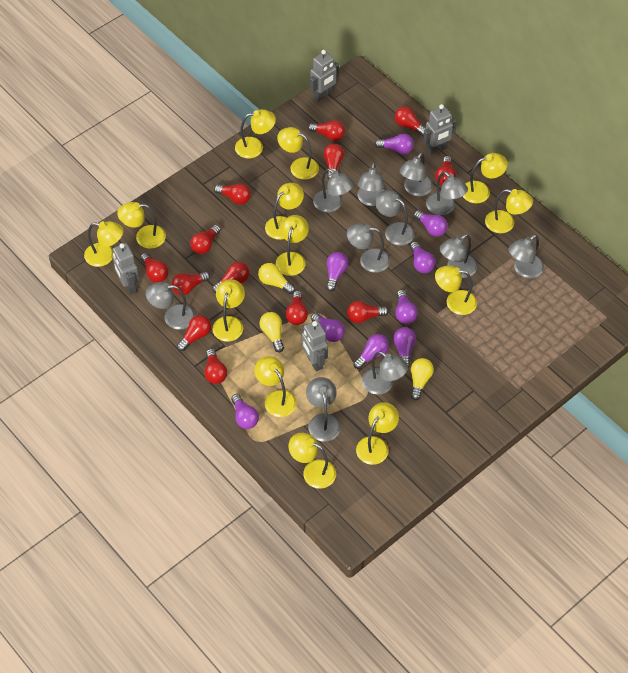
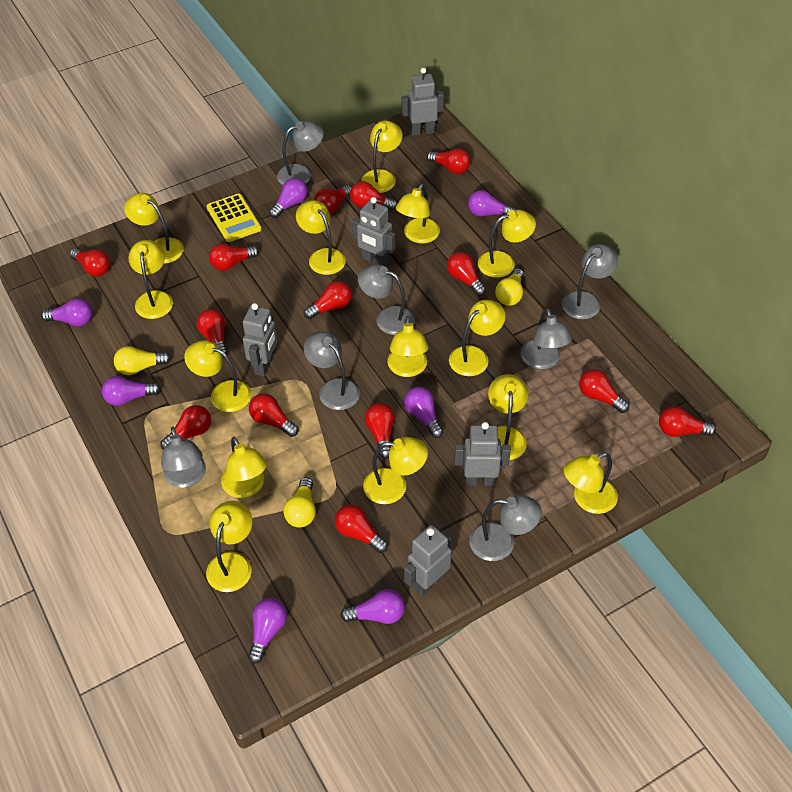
grey lamp: [146,282,195,330] [306,377,341,442] [313,169,354,212] [347,223,390,273] [358,162,385,206] [362,351,408,395] [375,190,415,246] [400,152,433,196] [426,171,468,215] [440,234,477,278] [508,235,544,278] = 11 -> [161,427,206,488] [277,121,324,185] [304,331,360,410] [358,264,415,335] [469,494,542,561] [521,308,572,369] [562,244,618,320] = 7
grey robot: [113,243,139,295] [302,320,328,372] [310,50,339,102] [423,104,457,155] = 4 -> [243,303,277,376] [352,197,395,266] [401,68,444,136] [404,525,452,597] [454,422,511,486] = 5
purple light bulb: [231,394,259,429] [311,313,345,342] [326,252,349,291] [353,334,389,369] [375,134,414,154] [393,327,416,368] [395,290,418,324] [410,241,436,273] [414,210,448,236] = 9 -> [41,298,92,326] [102,376,161,406] [248,598,287,664] [269,178,308,218] [340,589,405,624] [404,387,443,438] [468,190,516,216] = 7
red light bulb: [141,253,169,283] [171,272,210,295] [177,315,211,351] [190,225,221,254] [204,349,227,384] [212,262,249,293] [214,183,251,205] [286,291,308,325] [308,120,345,141] [323,143,344,180] [347,301,389,323] [395,106,426,136] [435,156,456,186] = 13 -> [70,248,110,277] [161,405,211,450] [197,309,228,358] [209,244,259,271] [249,393,298,437] [304,281,352,319] [314,185,351,214] [335,505,388,553] [350,181,398,210] [364,403,395,459] [427,149,470,174] [447,252,486,296] [579,369,629,413] [659,406,716,437] = 14
yellow calculator: none = 0 -> [207,194,262,242] = 1
yellow lamp: [84,221,123,267] [117,202,166,249] [212,279,245,342] [235,109,276,158] [255,356,297,417] [265,183,304,240] [276,215,309,276] [277,127,319,180] [288,433,336,489] [356,402,399,465] [435,265,477,315] [463,153,508,203] [485,189,533,233] = 13 -> [124,193,184,264] [128,240,173,319] [184,340,251,412] [206,501,253,592] [221,437,267,498] [296,200,346,275] [361,121,403,193] [363,437,428,504] [388,316,429,377] [396,184,440,244] [449,300,505,376] [478,210,536,278] [488,374,529,460] [564,452,618,514] = 14

